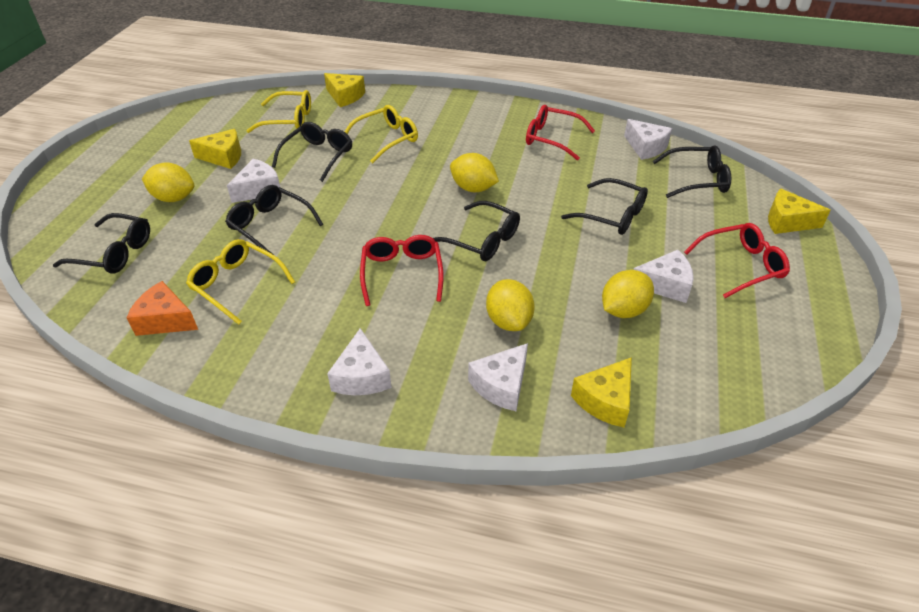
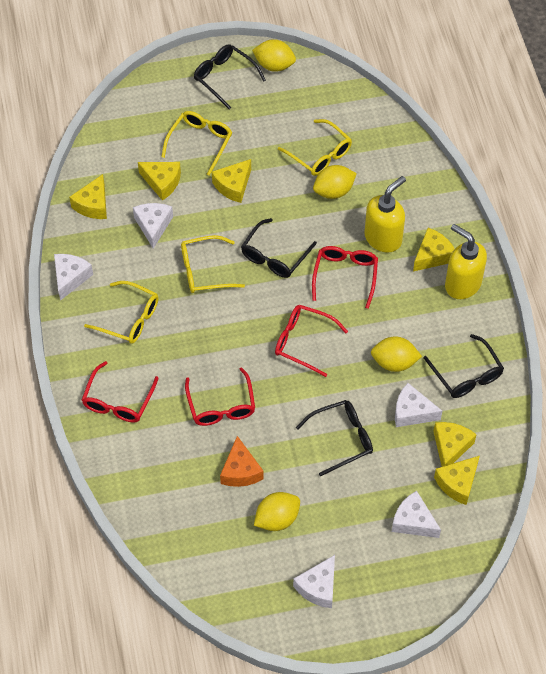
black glasses: [53,213,150,274] [225,185,323,256] [272,122,352,182] [433,201,520,261] [561,178,648,235] [653,145,731,198] = 6 -> [194,44,266,110] [241,218,317,278] [296,400,373,476] [424,334,504,398] = 4
red glasses: [360,235,443,306] [526,105,595,160] [684,223,790,298] = 3 -> [82,361,159,423] [185,367,255,426] [275,305,348,377] [312,246,378,309] = 4
yellow cheese: [189,129,241,169] [324,73,365,107] [571,357,632,427] [768,189,831,234] = 4 -> [69,174,107,219] [138,162,181,201] [212,159,251,203] [413,228,454,272] [433,422,477,467] [434,456,480,505] = 6
yellow glasses: [186,239,295,325] [246,90,311,133] [345,105,418,163] = 3 -> [84,281,158,344] [161,111,232,176] [181,235,245,293] [278,119,352,176] = 4
yellow soap dispenser: none = 0 -> [364,176,406,253] [445,224,487,299] = 2

